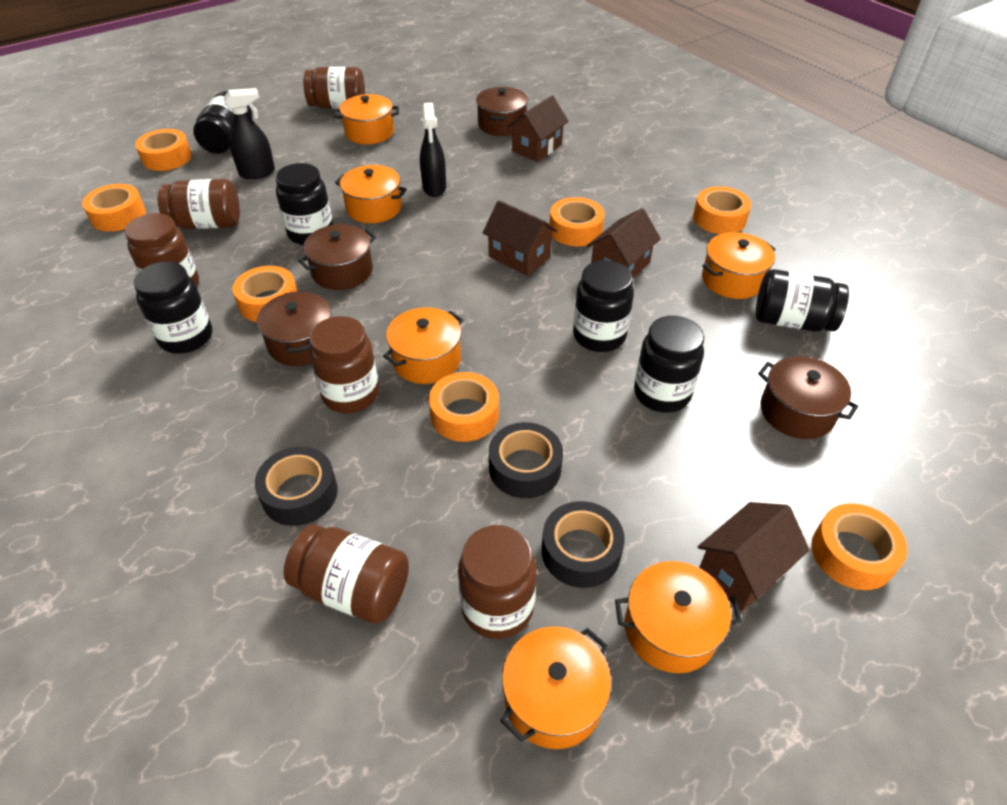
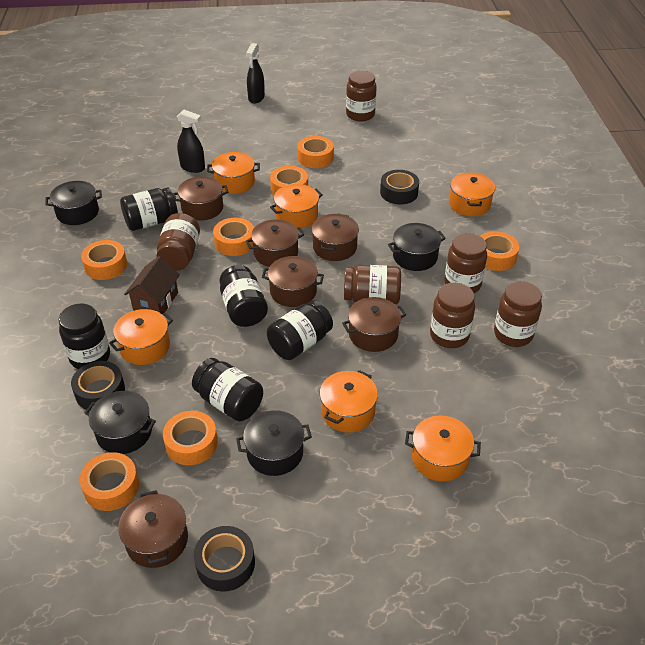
black jar: [133,262,212,353] [193,91,252,154] [275,163,333,245] [573,260,634,352] [634,316,704,413] [756,269,849,332] = 6 -> [59,303,110,369] [120,187,178,231] [192,358,263,421] [219,265,268,327] [267,300,333,360] = 5
black pot: none = 0 -> [46,181,102,225] [85,391,156,454] [236,410,312,476] [388,223,446,271] = 4
brown house: [483,200,558,276] [507,95,569,162] [587,208,661,278] [698,502,809,612] = 4 -> [124,256,180,314] = 1
brown pot: [257,291,332,366] [298,224,376,290] [476,87,528,136] [758,356,859,439] = 4 -> [118,490,188,568] [173,176,228,221] [246,219,304,267] [262,256,324,307] [312,214,359,261] [342,297,406,352] = 6

